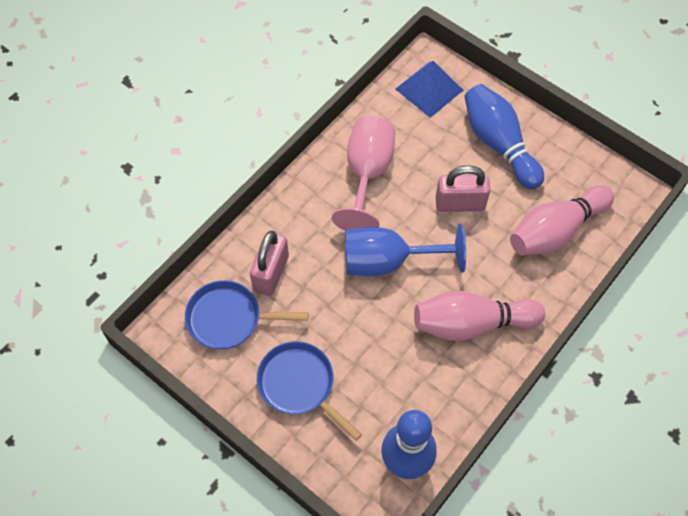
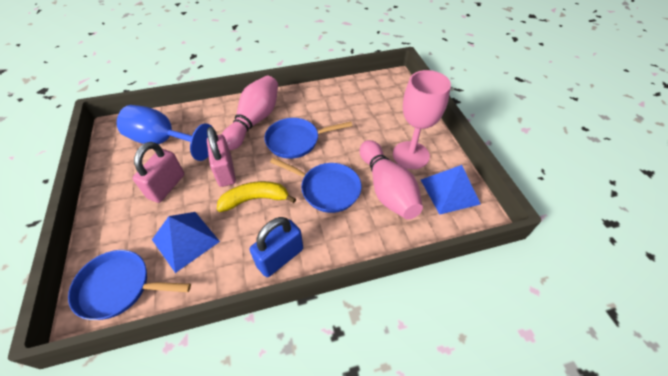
blue bowling pin: [381,410,437,479] [465,84,544,189] = 2 -> none = 0
blue padlock: none = 0 -> [249,217,303,277] = 1
blue pan: [185,280,308,349] [257,341,362,441] = 2 -> [68,250,191,320] [264,118,352,159] [270,157,361,213] = 3
blue pyramid: [396,61,463,118] = 1 -> [152,212,220,273] [421,165,481,215] = 2
yellow banana: none = 0 -> [217,181,296,212] = 1

